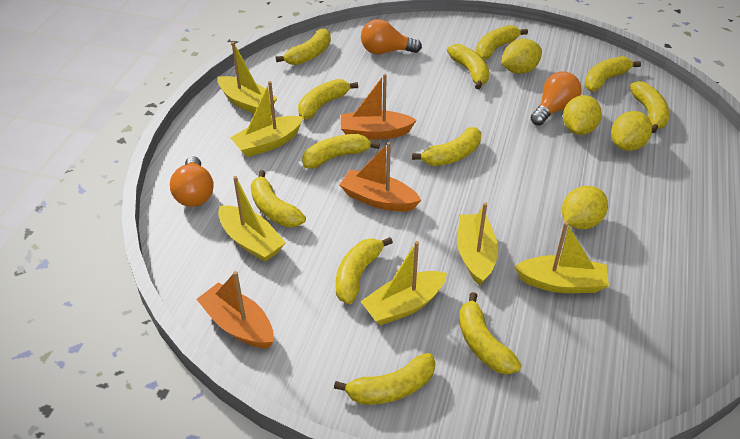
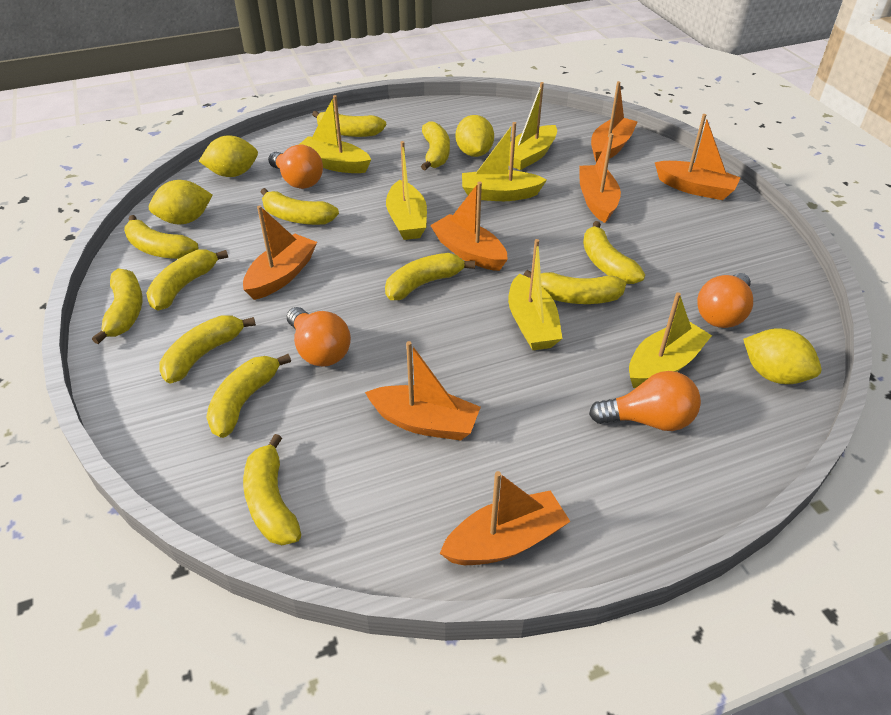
orange boat: [196,271,273,348] [339,142,421,211] [341,74,417,140] = 3 -> [243,205,317,300] [365,341,481,441] [430,181,508,271] [440,471,571,565] [580,133,621,223] [591,81,637,162] [655,114,741,200] = 7
orange light bulb: [170,156,214,207] [361,19,422,54] [531,71,582,126] = 3 -> [268,145,323,189] [287,307,351,367] [589,371,701,431] [697,273,753,328] = 4

